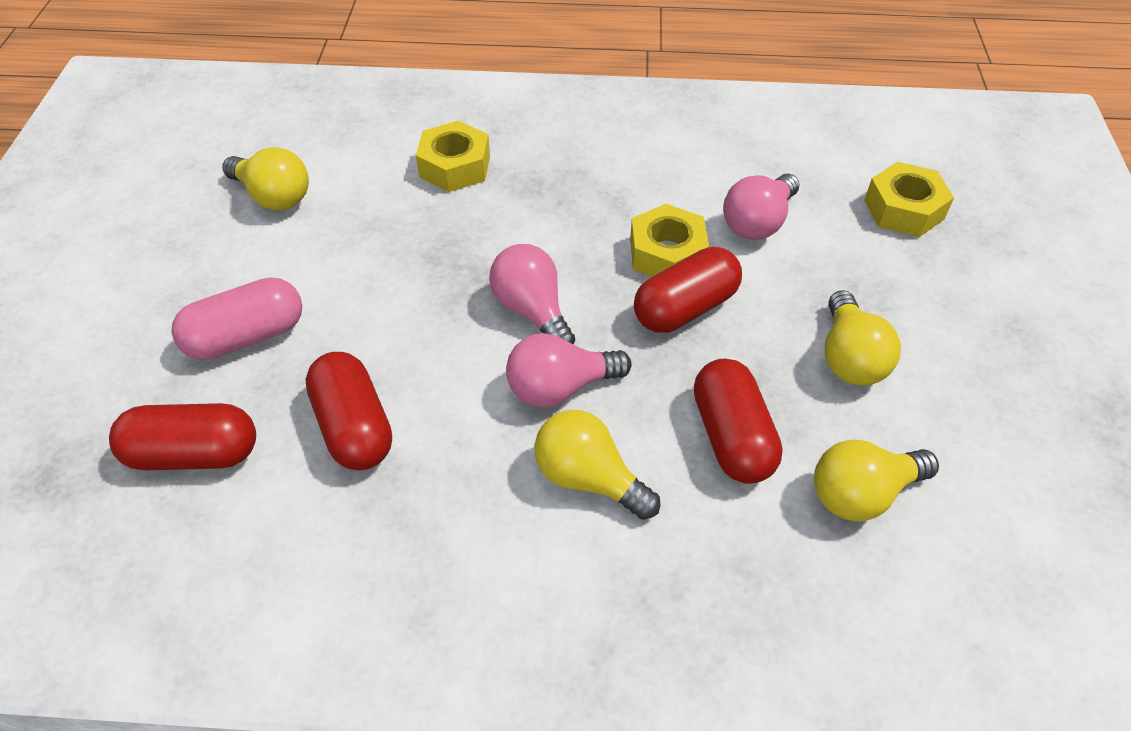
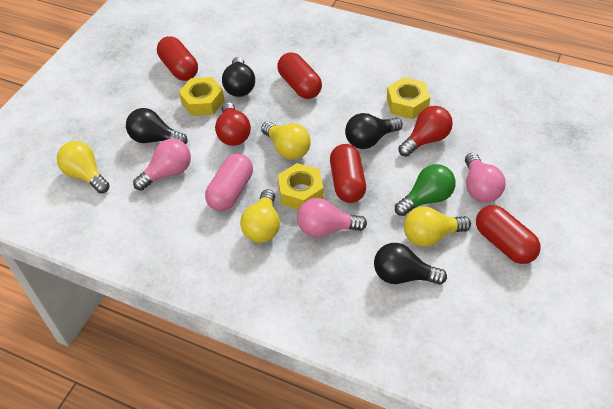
black light bulb: none = 0 -> [126,108,187,144] [222,57,255,97] [345,113,403,149] [374,243,447,285] = 4
green light bulb: none = 0 -> [395,164,456,216] = 1
red light bulb: none = 0 -> [215,102,251,146] [398,106,453,157] = 2

